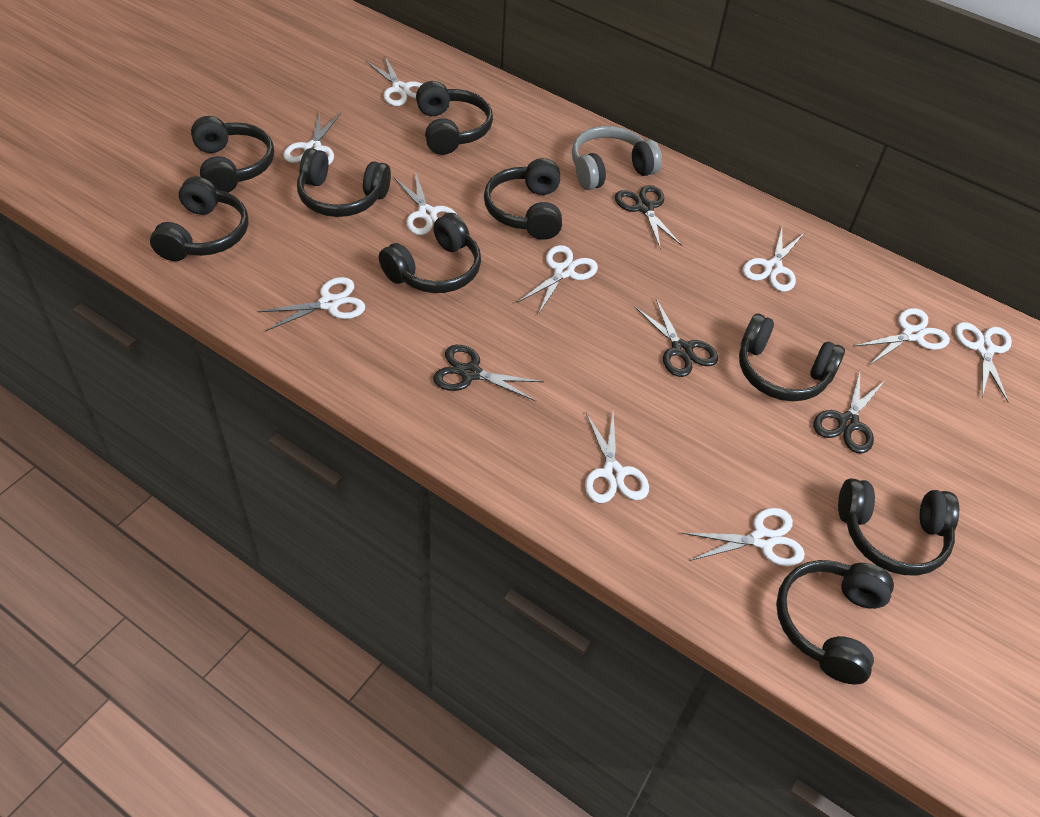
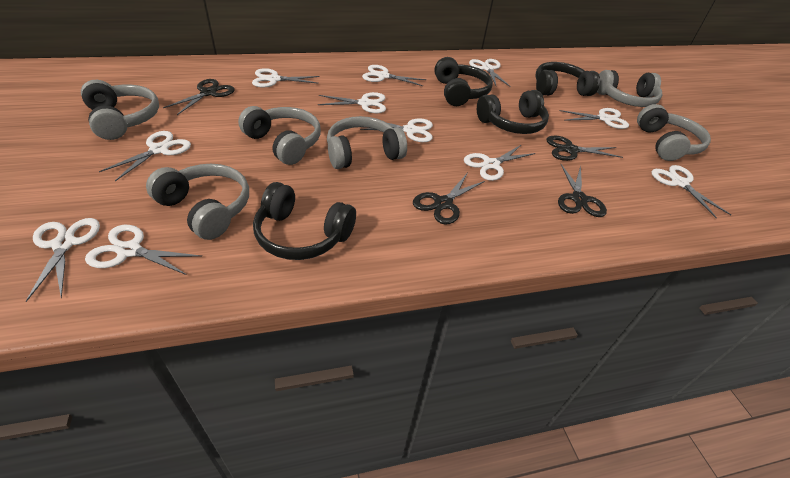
black headphones: [150,176,248,261] [191,116,274,193] [297,148,391,217] [379,213,481,293] [416,81,493,155] [484,158,562,240] [739,314,845,401] [776,560,894,685] [838,478,959,576] = 9 -> [253,182,356,260] [434,57,493,106] [477,90,549,134] [535,62,600,96] = 4
grey headphones: [572,126,662,190] = 1 -> [81,80,159,140] [146,164,249,240] [238,106,321,165] [327,116,407,169] [597,70,663,107] [637,104,711,161] = 6
white scissors: [257,277,365,331] [283,111,341,165] [366,56,422,106] [394,171,456,235] [517,245,598,315] [585,412,649,503] [682,508,805,566] [743,228,804,292] [853,308,950,365] [955,322,1012,403] = 10 -> [25,218,100,302] [85,225,202,275] [99,131,191,181] [252,68,319,87] [317,92,386,113] [360,118,433,142] [362,65,426,86] [464,144,536,181] [469,59,511,87] [559,108,629,129] [651,165,731,218] = 11

